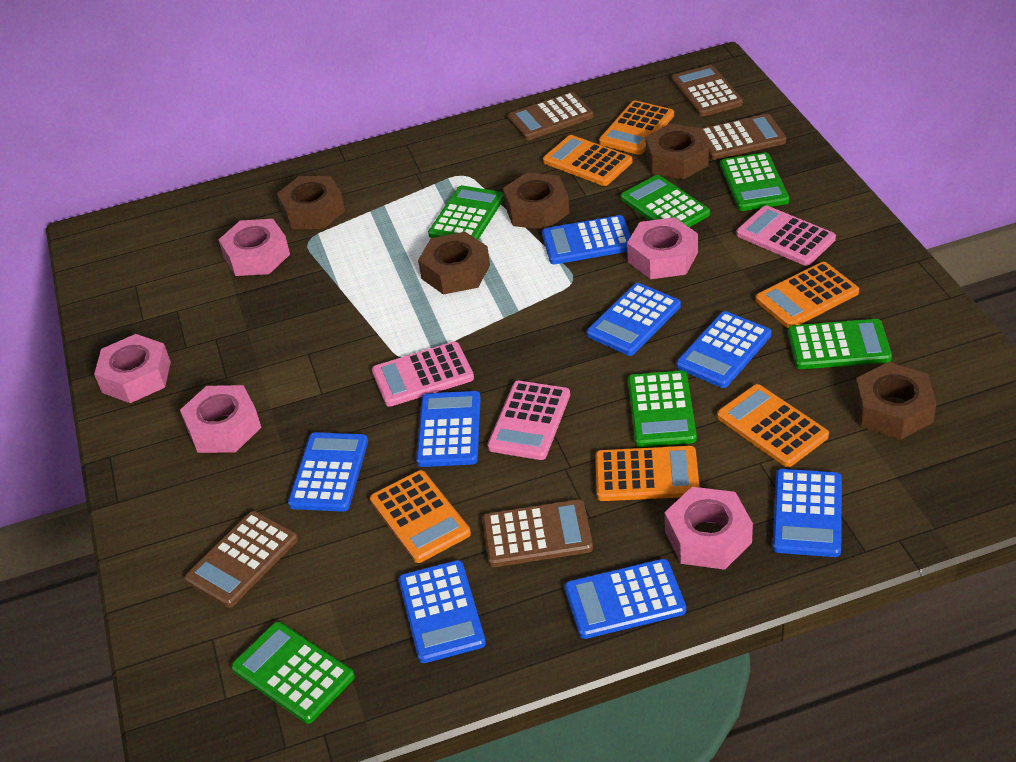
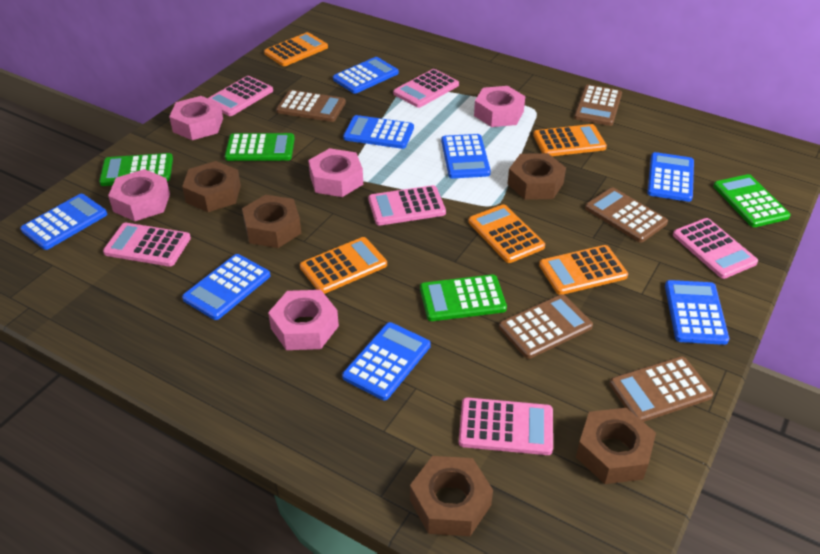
green calculator: [231,622,355,724] [428,185,504,240] [621,175,710,227] [628,370,697,447] [720,152,789,211] [788,319,892,369] = 6 -> [99,153,173,186] [225,133,295,161] [420,274,507,321] [713,174,791,227] = 4
orange calculator: [370,470,471,563] [543,135,633,186] [595,446,700,501] [599,101,674,155] [717,384,829,467] [755,262,859,328] = 6 -> [264,32,328,66] [300,237,387,294] [468,204,545,263] [533,124,607,156] [539,245,628,295] = 5
pink calculator: [372,342,474,407] [487,381,570,460] [736,205,836,266] = 3 -> [103,223,191,267] [208,76,273,116] [368,185,446,226] [393,69,459,108] [459,397,553,455] [673,218,758,279] = 6

